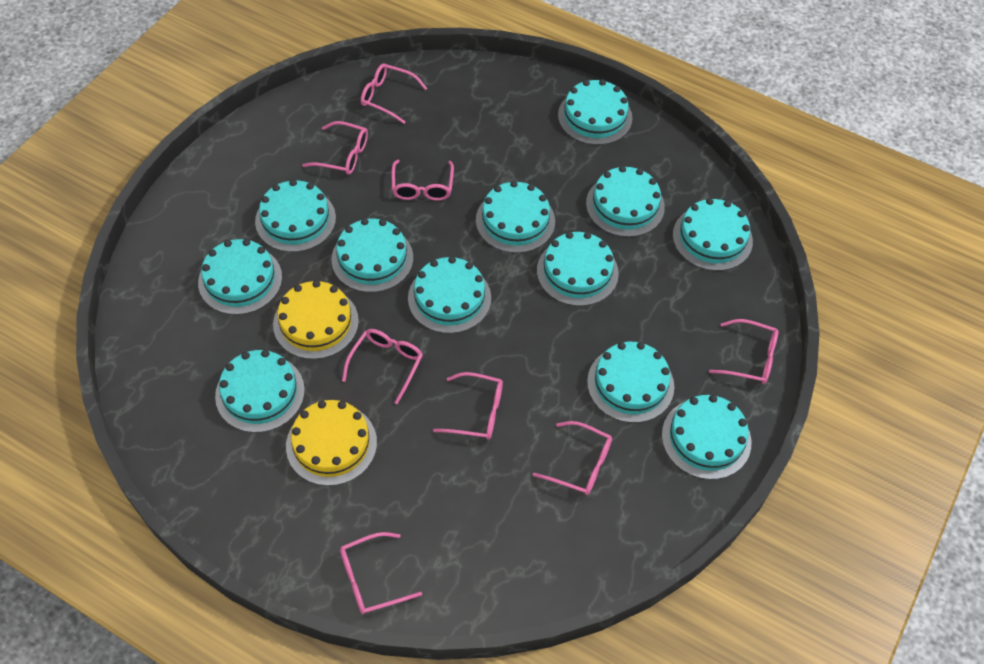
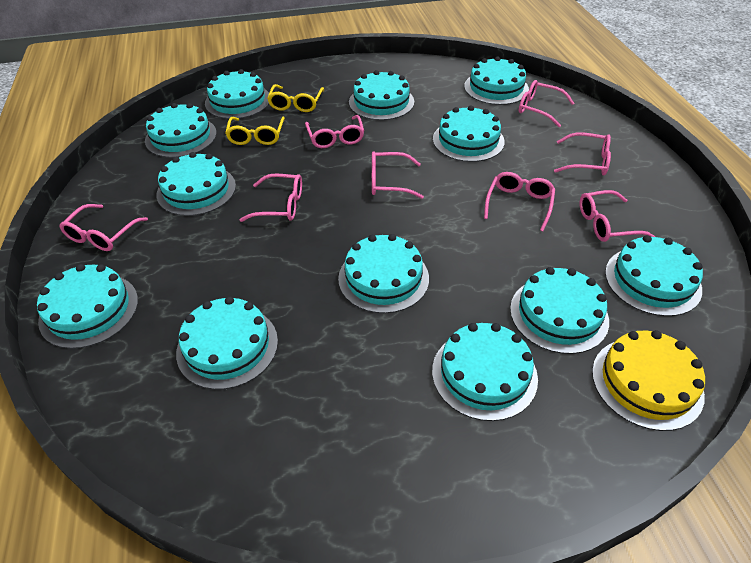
yellow cake: [273,280,359,359] [286,400,377,486] = 2 -> [592,330,705,431] = 1
yellow glasses: none = 0 -> [225,117,285,145] [267,84,324,112] = 2

